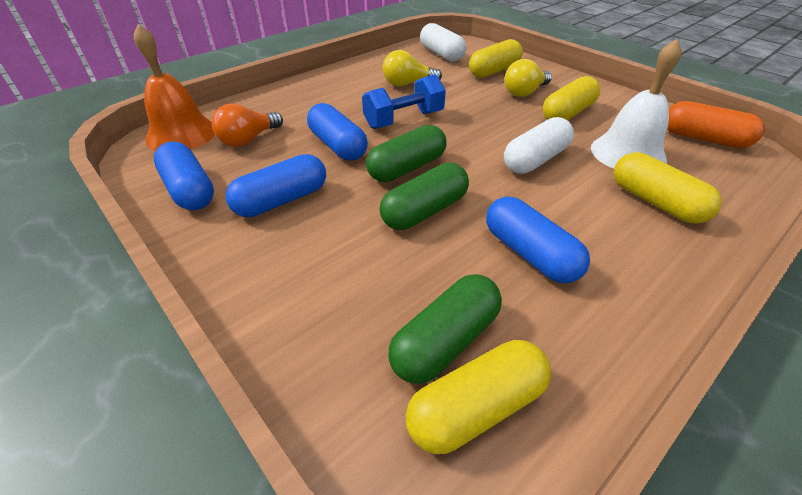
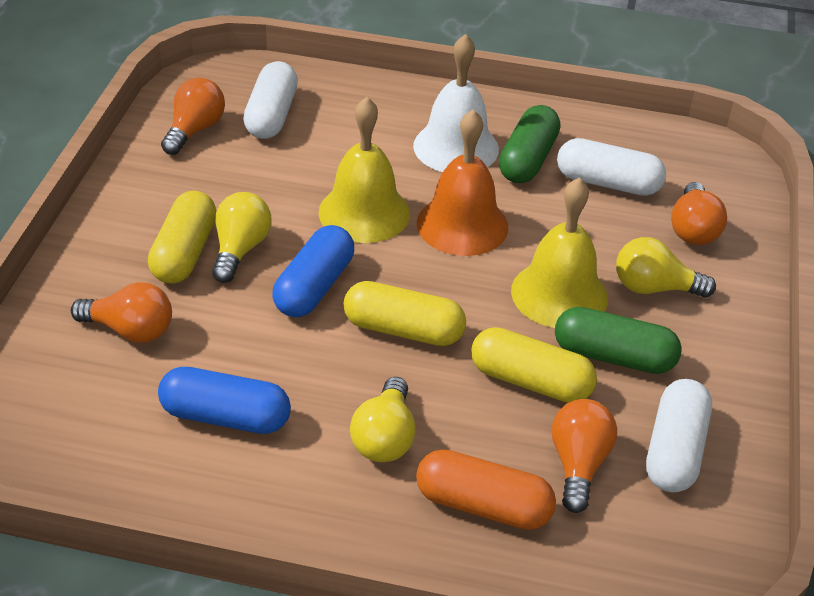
blue capsule: [154,141,214,210] [226,154,326,217] [307,103,368,161] [486,197,590,284] = 4 -> [158,367,291,434] [272,225,354,317] = 2
blue dumbbell: [362,74,446,129] = 1 -> none = 0
green capsule: [366,125,446,182] [380,163,469,230] [388,274,502,384] = 3 -> [499,105,560,183] [555,307,682,374] = 2
orange light bulb: [212,103,283,147] = 1 -> [71,282,172,343] [161,78,225,155] [551,399,617,513] [671,182,727,245] = 4
white capsule: [420,23,466,62] [504,117,574,174] = 2 -> [243,61,298,139] [557,138,666,196] [646,379,712,492] = 3
yellow bell: none = 0 -> [319,97,410,243] [511,177,608,328] = 2
yellow capsule: [406,340,551,454] [469,39,523,78] [543,76,600,120] [613,152,722,224] = 4 -> [148,191,217,283] [343,281,466,346] [471,327,597,403] = 3
yellow light bulb: [383,50,442,87] [505,59,552,97] = 2 -> [212,192,271,283] [350,377,416,462] [616,237,716,298] = 3

